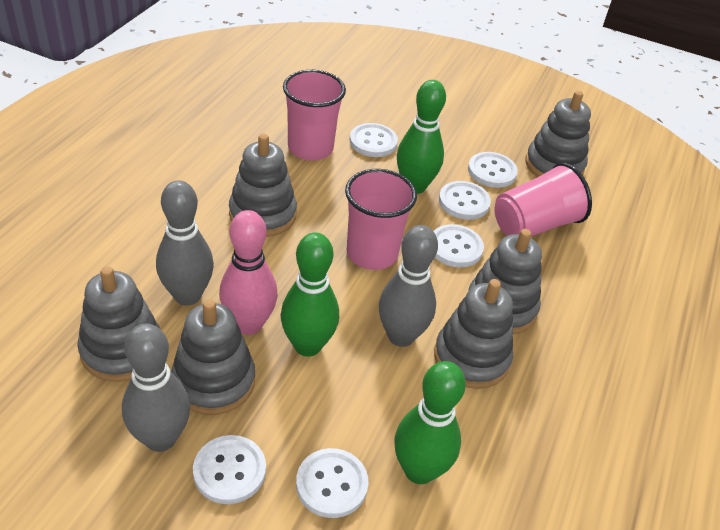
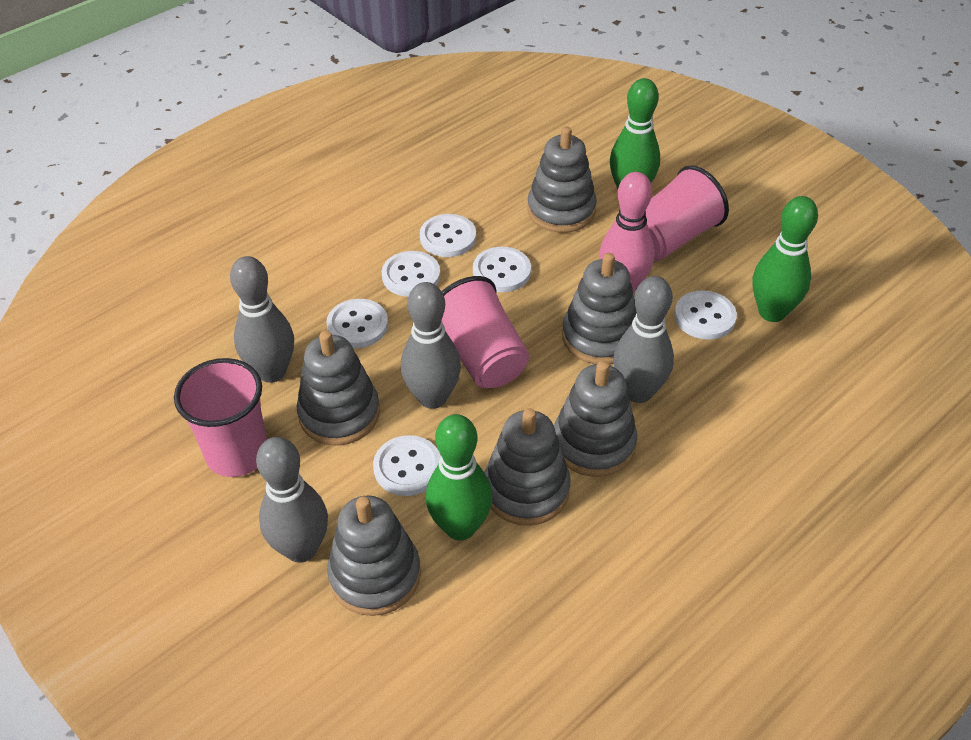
grey bowling pin: [122,324,190,452] [156,180,214,305] [379,225,438,347] = 3 -> [230,256,294,383] [256,437,328,563] [401,282,461,409] [613,276,674,403] = 4

